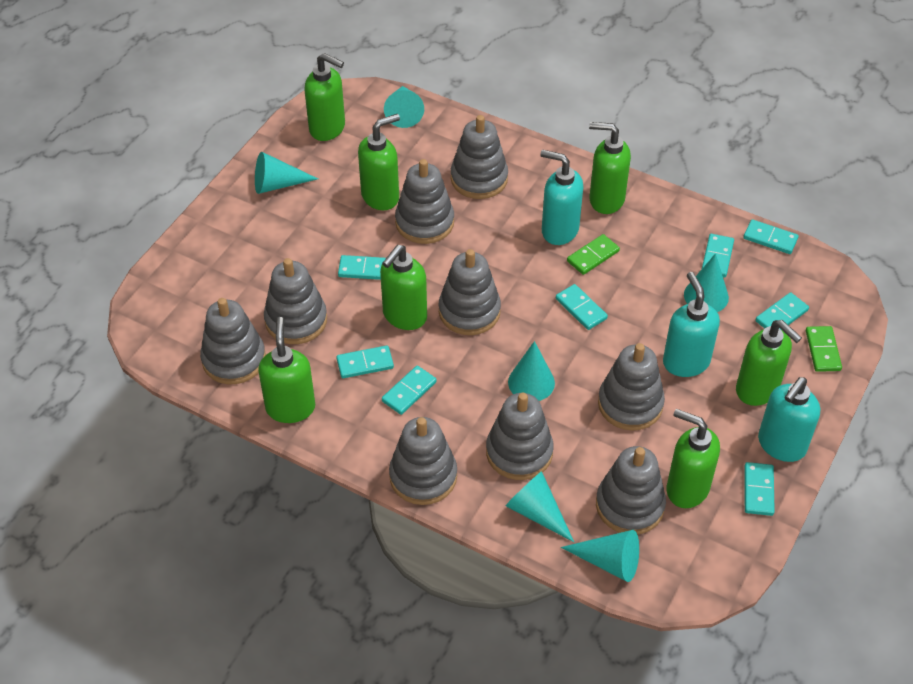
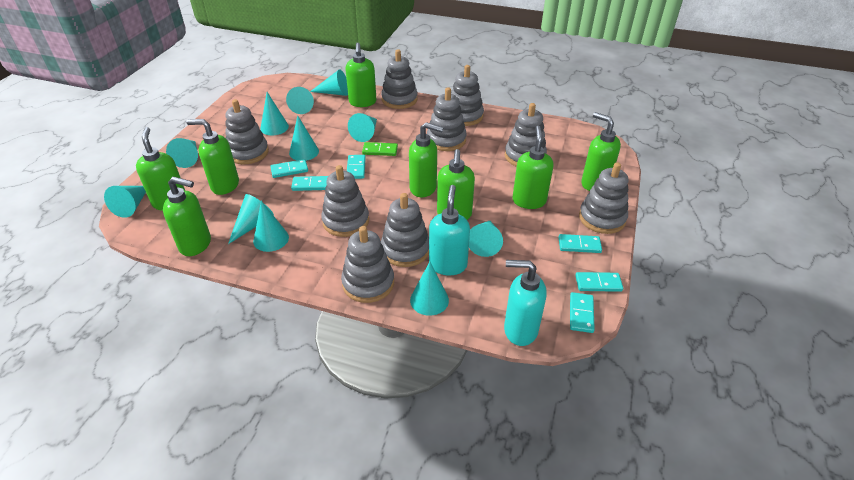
green domino: [567,234,620,275] [806,326,842,372] = 2 -> [362,142,398,156] = 1
green soap dispenser: [258,317,315,423] [304,53,345,141] [358,114,400,210] [380,245,427,330] [589,122,631,214] [667,409,720,508] [736,320,802,406] = 7 -> [136,127,185,211] [163,176,211,256] [186,119,239,195] [345,43,376,107] [409,122,444,197] [437,149,475,220] [512,126,553,209] [581,112,621,191] = 8
turquoise cone: [255,152,318,194] [384,86,424,128] [505,471,574,542] [508,341,555,401] [561,530,639,582] [684,253,729,312] = 6 -> [104,186,146,218] [166,138,198,168] [228,194,274,244] [253,201,289,252] [260,92,289,135] [286,87,314,114] [289,115,319,161] [310,70,348,96] [348,113,377,142] [410,262,449,316] [469,221,503,257] = 11
turquoise domino: [336,345,394,378] [338,255,386,280] [382,365,437,415] [556,284,608,330] [702,234,734,277] [743,219,799,254] [744,462,775,516] [755,292,809,329] = 8 -> [270,159,308,178] [291,176,328,191] [347,155,366,179] [559,234,602,253] [570,292,595,333] [575,272,623,292] = 6
turquoise soap dispenser: [540,150,583,245] [663,272,720,377] [758,377,820,462] = 3 -> [429,185,470,275] [504,260,547,346] = 2

